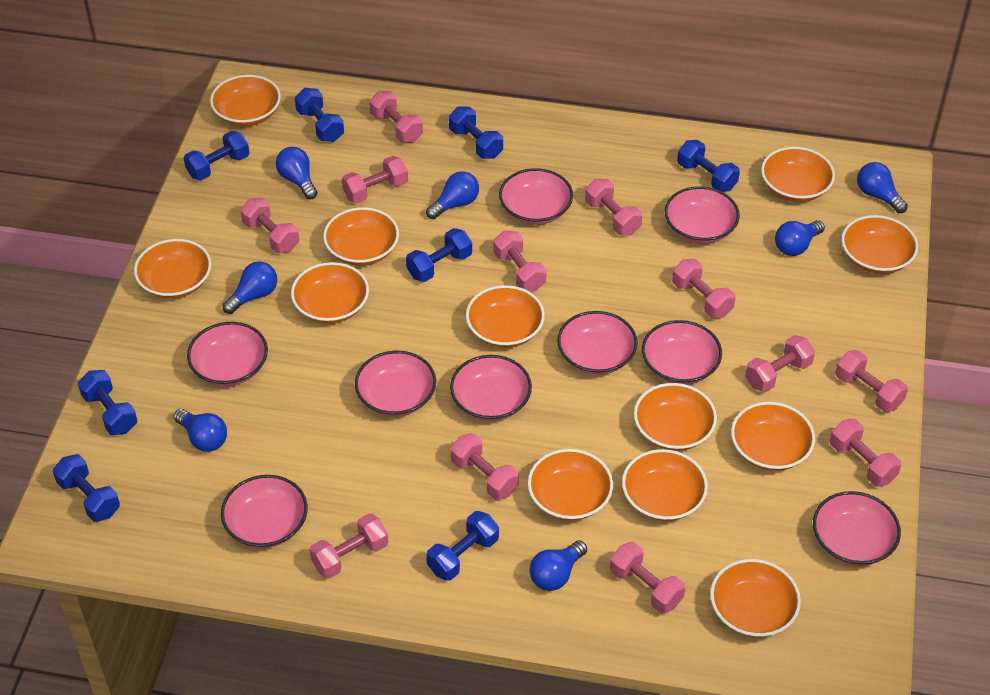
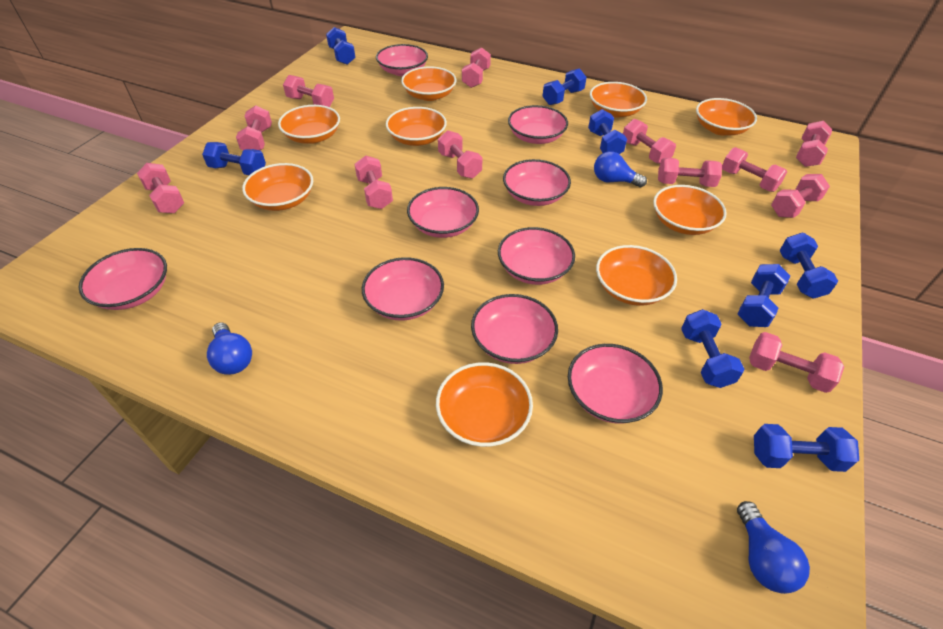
blue light bulb: [174,409,227,452] [222,261,277,314] [276,147,318,199] [426,171,479,219] [529,540,587,591] [775,220,825,256] [857,162,908,213] = 7 -> [207,322,252,375] [594,151,647,187] [737,501,810,594] = 3
orange bowl: [134,239,212,299] [210,75,281,126] [291,262,369,324] [323,207,399,266] [466,285,545,348] [528,449,613,521] [622,449,708,521] [634,383,717,451] [710,559,801,637] [731,402,815,471] [761,147,835,202] [842,215,918,274] = 12 -> [242,163,313,211] [278,105,340,144] [386,107,447,146] [401,66,457,101] [436,362,533,447] [590,82,647,118] [596,245,677,306] [653,185,727,235] [696,98,757,136] = 9

